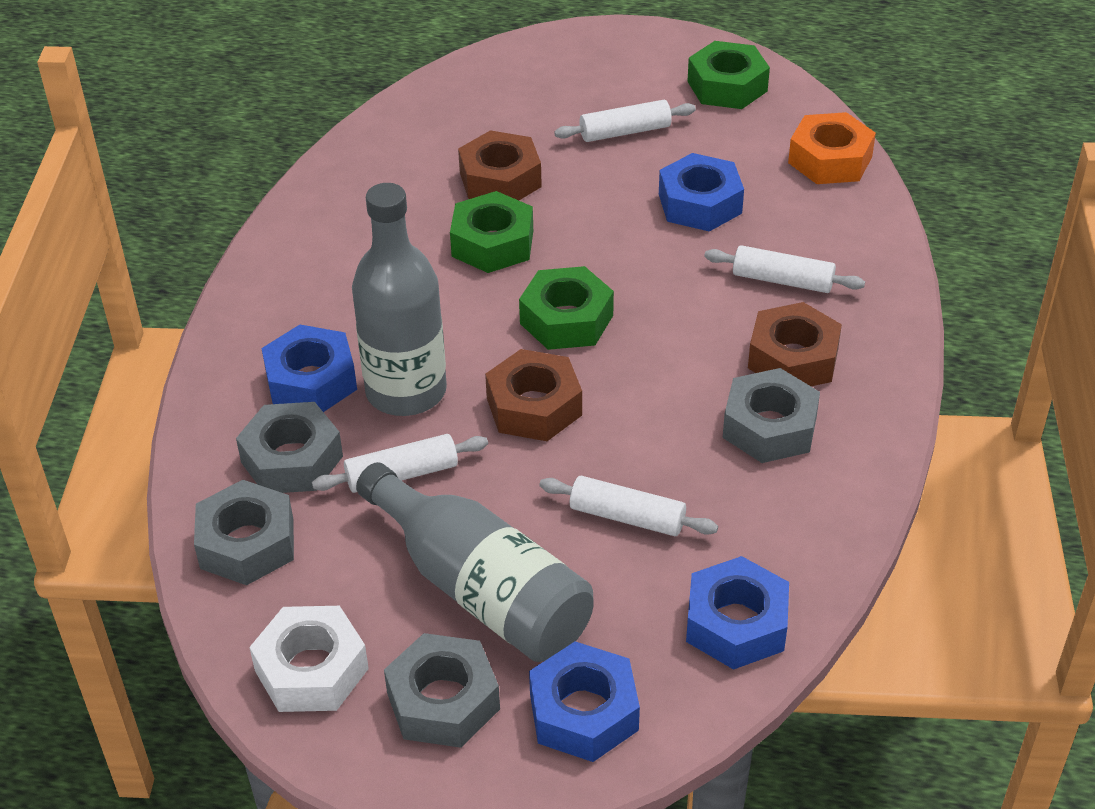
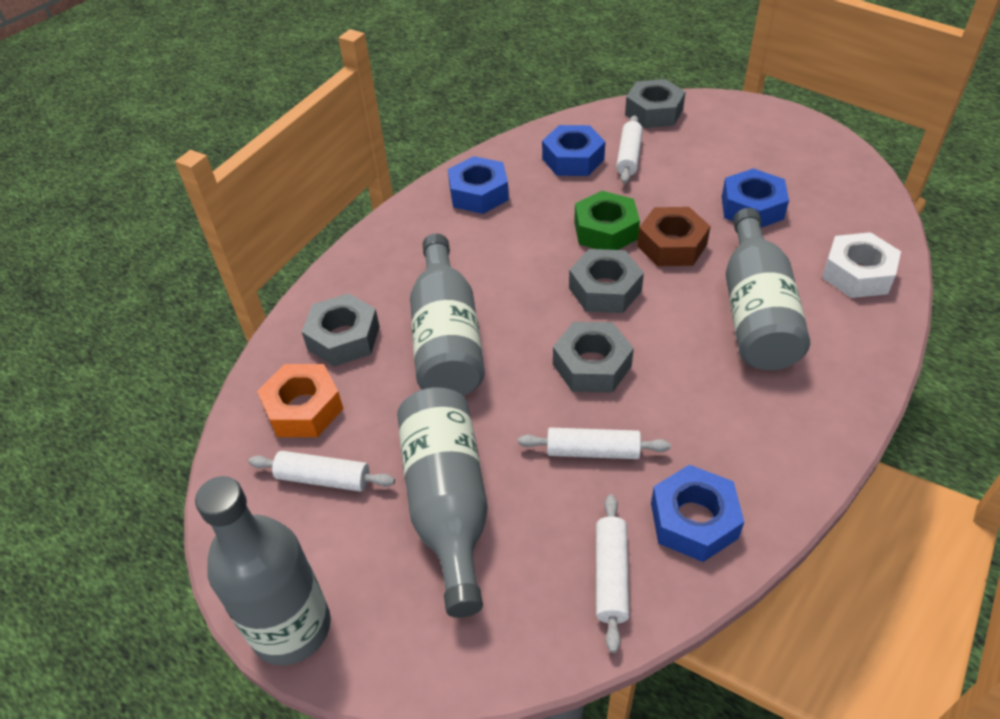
brown nut: [458,130,542,200] [485,349,582,441] [748,302,842,386] = 3 -> [637,207,711,266] = 1
green nut: [450,191,533,273] [519,266,614,350] [687,41,770,109] = 3 -> [574,191,640,250] = 1
grey bottle: [352,183,447,416] [356,462,594,662] = 2 -> [195,476,331,665] [397,387,488,618] [410,233,485,396] [726,208,810,370] = 4

